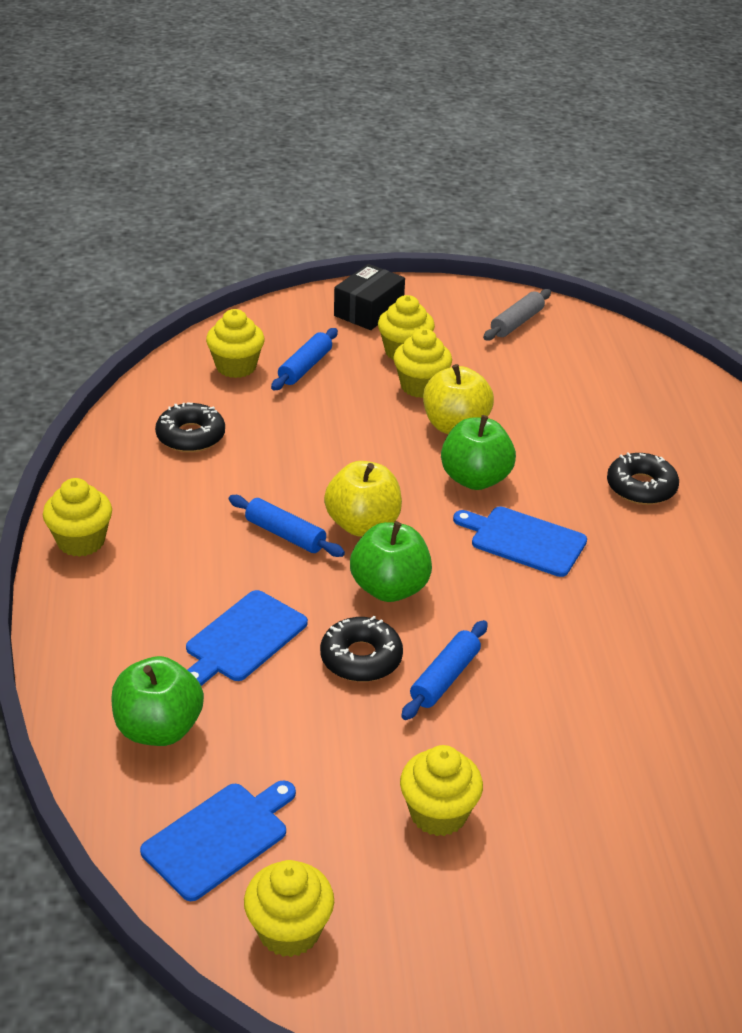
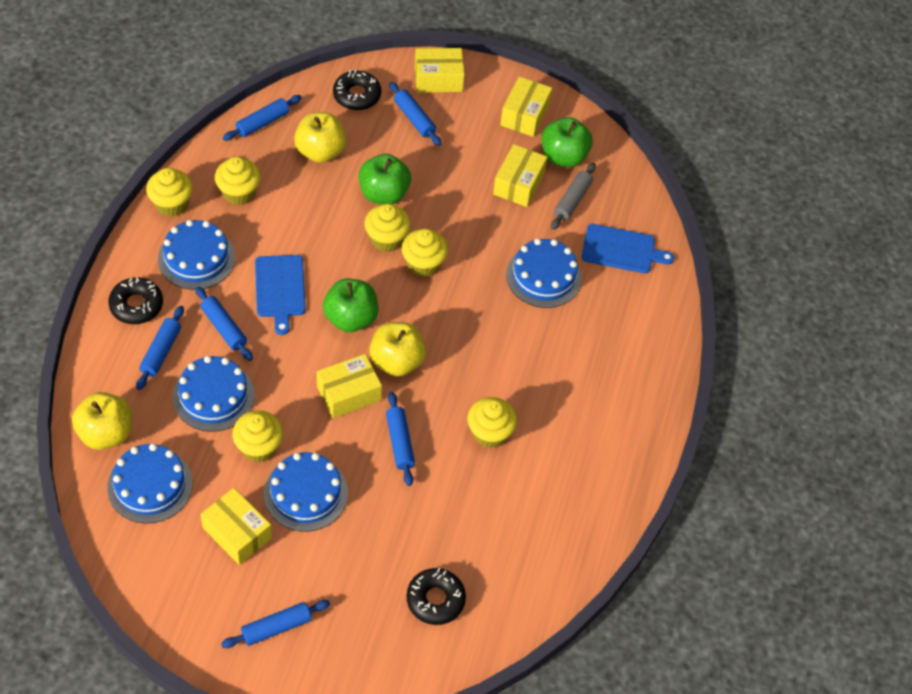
black box: [334,264,405,330] = 1 -> none = 0
blue cake: none = 0 -> [107,443,193,524] [158,220,235,290] [173,356,255,432] [264,452,348,532] [506,238,582,308] = 5
blue cutting board: [140,780,296,901] [186,590,308,686] [453,506,587,577] = 3 -> [255,255,306,335] [582,224,674,273] = 2
blue rolling pin: [229,495,345,557] [271,328,338,390] [401,620,488,720] = 3 -> [136,306,184,390] [195,286,253,361] [221,600,330,648] [223,95,302,141] [386,392,415,486] [389,82,441,146] = 6
yellow apple: [324,461,402,537] [423,364,494,434] = 2 -> [72,392,132,450] [294,112,347,163] [369,322,426,377] = 3
yellow box: none = 0 -> [201,488,272,565] [317,354,382,418] [415,48,465,93] [493,144,547,207] [500,76,552,137] = 5

